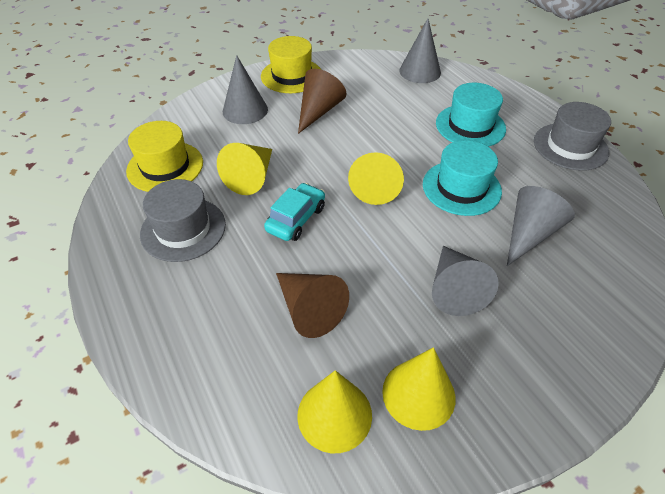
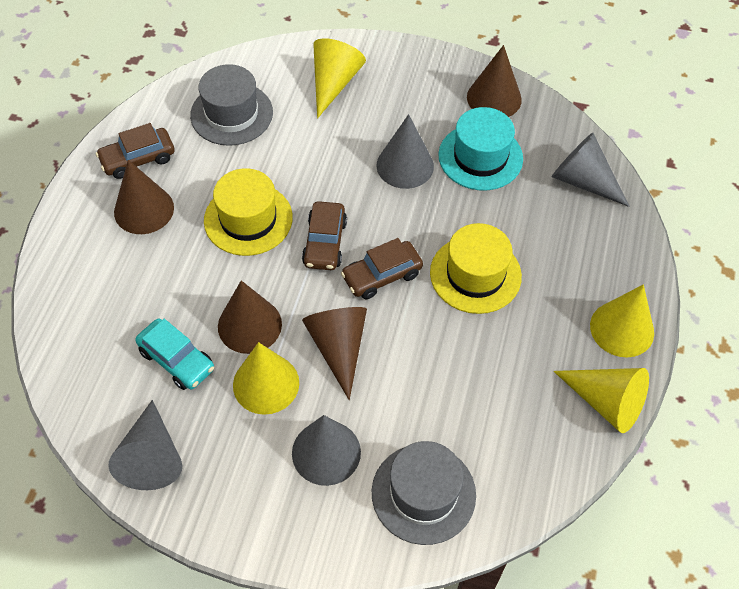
brown car: none = 0 -> [96,123,175,179] [302,201,347,270] [341,238,423,299] = 3
brown cone: [276,273,349,338] [298,69,347,134] = 2 -> [114,160,174,234] [218,280,282,354] [302,307,367,400] [467,45,522,117] = 4
turquoise hat: [423,140,502,216] [436,83,506,147] = 2 -> [438,107,523,190] = 1

